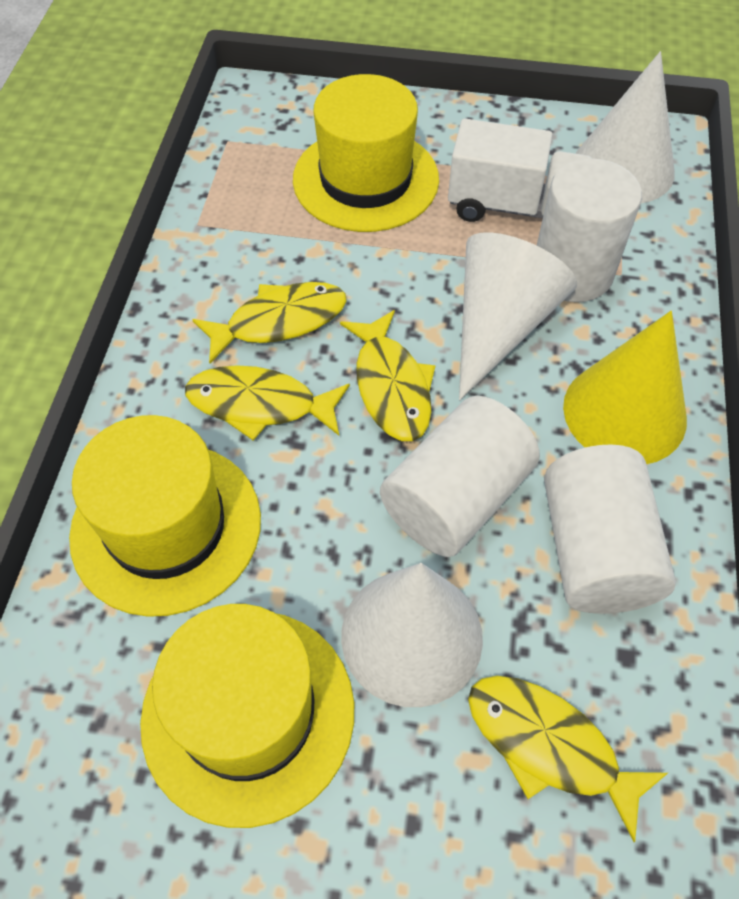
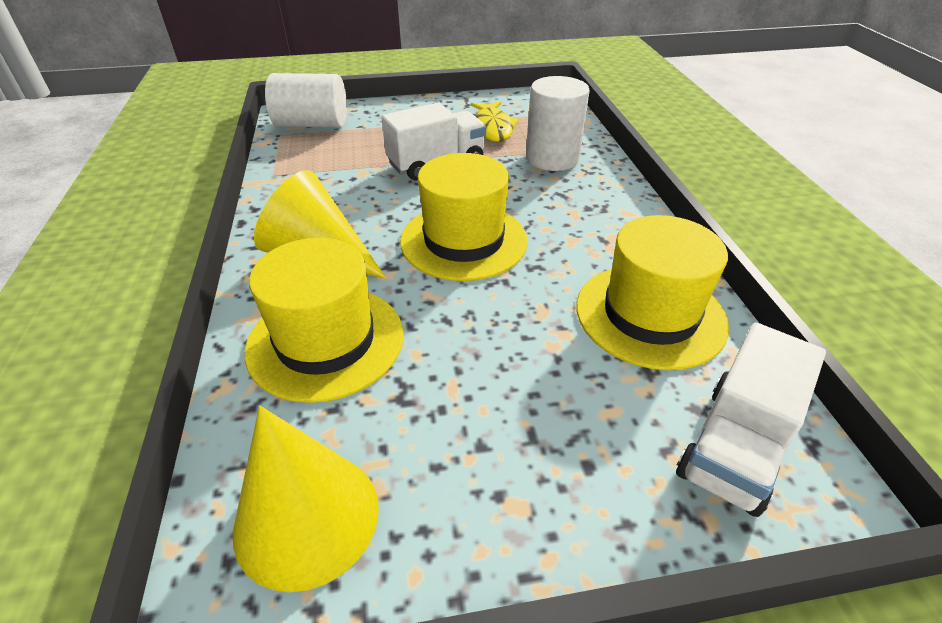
white cone: [341,563,483,707] [459,232,577,400] [576,51,675,203] = 3 -> none = 0
white cylinder: [380,396,540,557] [537,158,642,302] [544,444,676,614] = 3 -> [265,73,347,128] [526,76,590,171] = 2
white truck: [448,119,592,222] = 1 -> [381,103,486,181] [676,322,826,517] = 2
yellow cone: [563,311,687,464] = 1 -> [233,406,378,592] [254,170,386,278] = 2
yellow fish: [185,365,350,441] [192,282,347,363] [340,310,435,441] [468,676,668,842] = 4 -> [471,101,519,142] = 1

